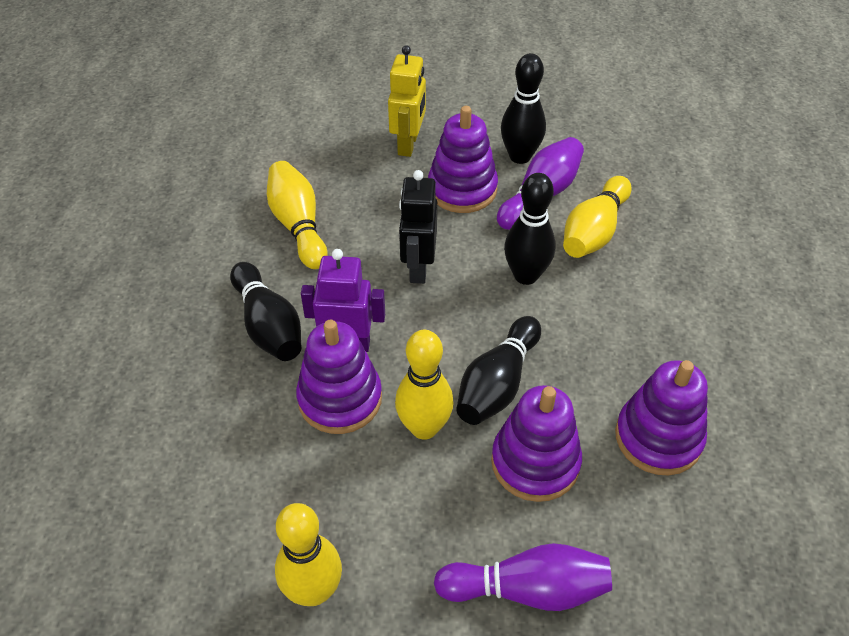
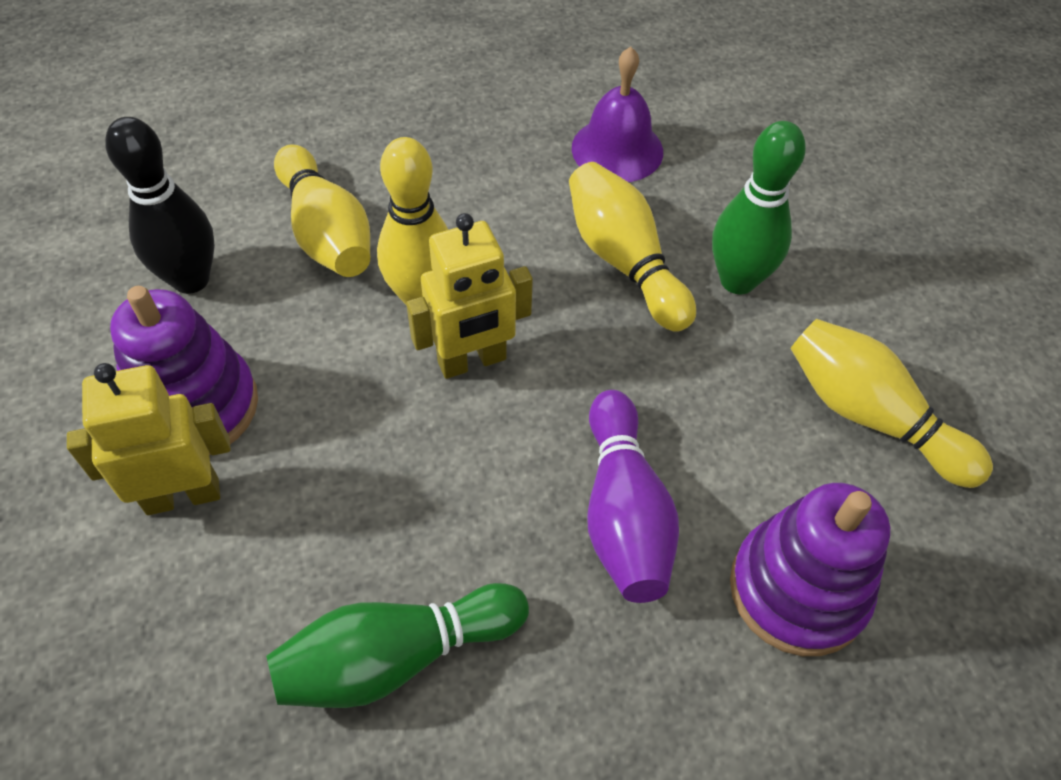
black bowling pin: [230,262,301,361] [456,316,541,425] [501,53,546,164] [504,173,556,285] = 4 -> [105,117,215,294] = 1
black robot: [399,170,437,284] = 1 -> none = 0
green bowling pin: none = 0 -> [266,583,529,708] [712,121,806,295] = 2
purple bell: none = 0 -> [572,47,663,182] = 1
purple bowling pin: [434,543,612,611] [497,137,584,230] = 2 -> [587,390,679,603] = 1
purple robot: [301,249,385,352] = 1 -> none = 0
purple stacking toy: [296,320,382,434] [428,106,498,213] [491,385,582,502] [615,360,708,476] = 4 -> [110,286,258,455] [730,483,890,656] = 2
yellow robot: [388,45,426,157] = 1 -> [67,363,231,515] [406,213,533,379] = 2

